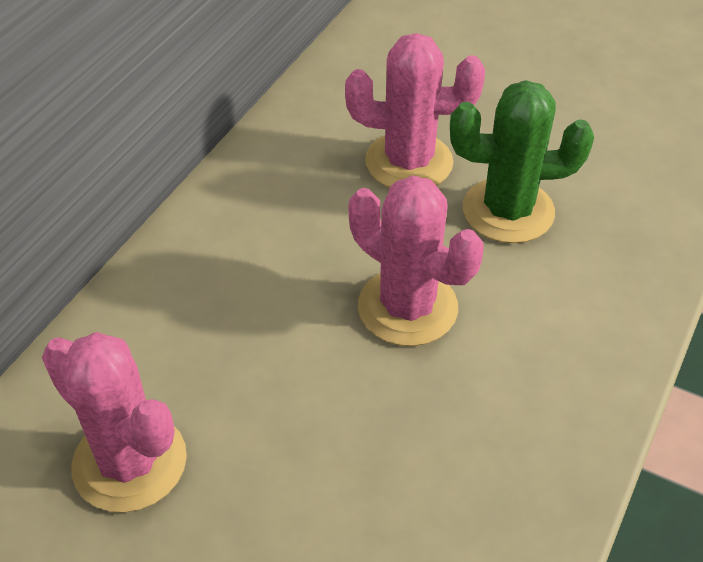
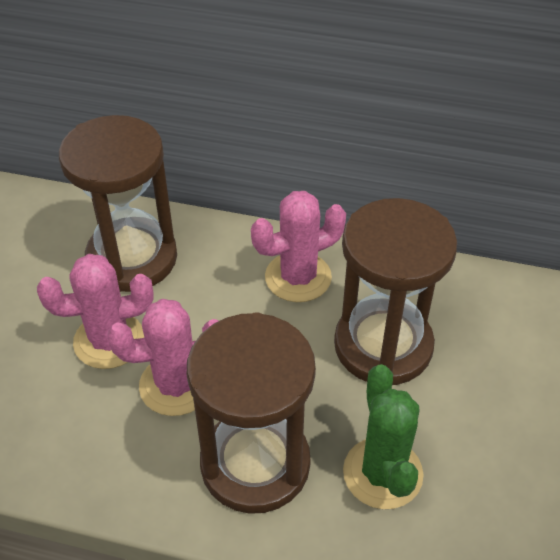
brown hourglass: none = 0 -> [59,115,177,292] [187,312,316,514] [334,198,457,385] = 3

